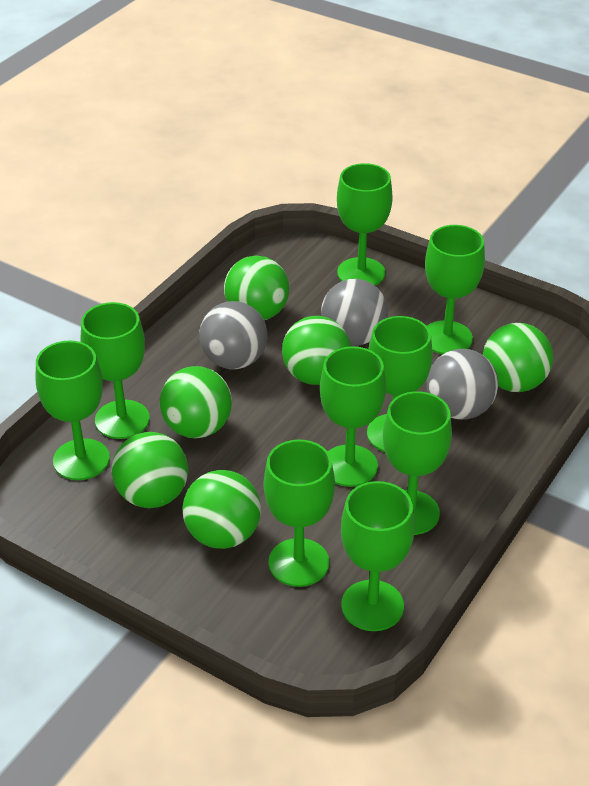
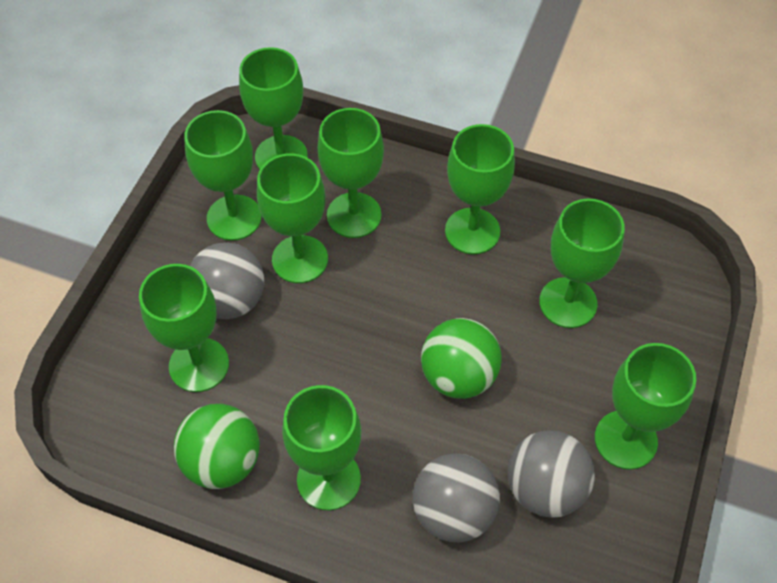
green ball: [112,432,188,508] [160,366,232,438] [182,470,261,549] [224,255,289,320] [282,316,351,385] [483,323,553,392] = 6 -> [174,404,260,489] [421,318,502,399] = 2

